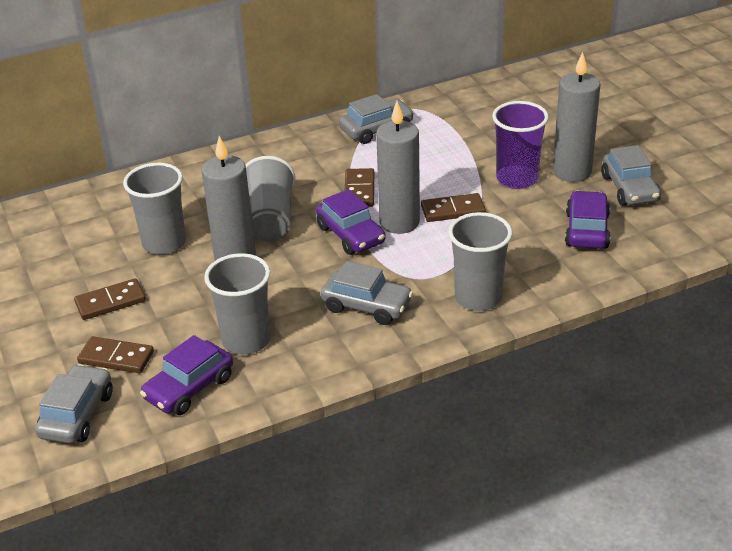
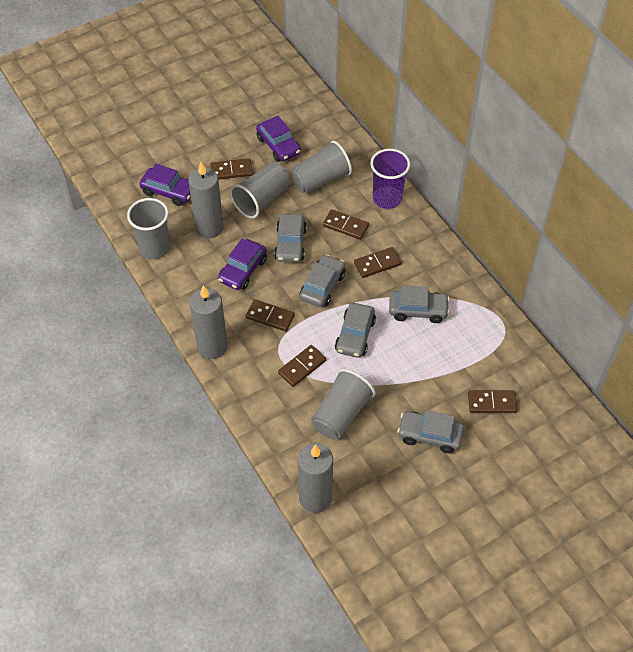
brown domino: [74,278,146,320] [77,336,154,373] [345,168,374,207] [421,193,486,222] = 4 -> [210,158,253,180] [246,299,295,332] [278,345,326,387] [323,209,369,240] [354,247,401,278] [468,390,517,413] = 6
grey car: [35,364,113,444] [321,261,413,325] [339,94,414,144] [601,145,661,206] = 4 -> [274,214,307,262] [300,254,345,307] [335,303,376,358] [389,286,450,323] [397,410,464,453] = 5

